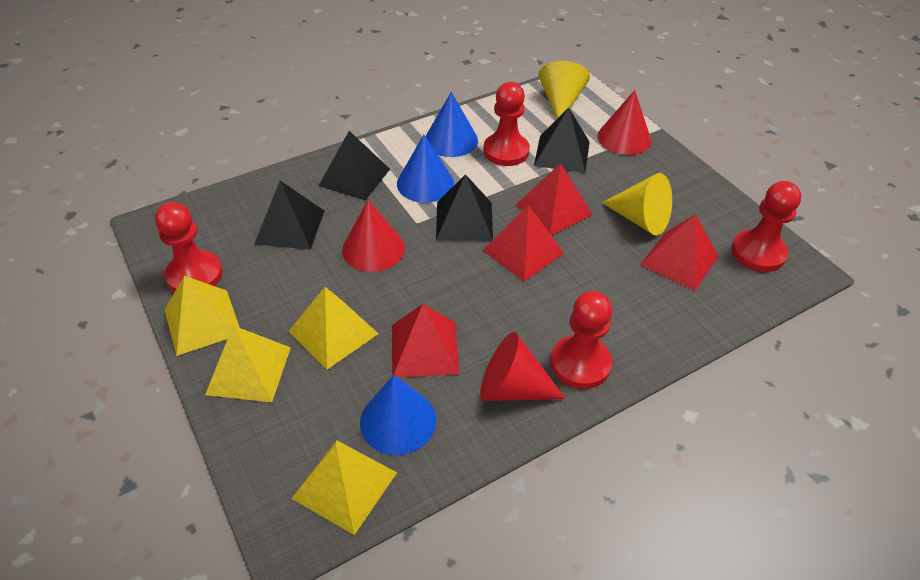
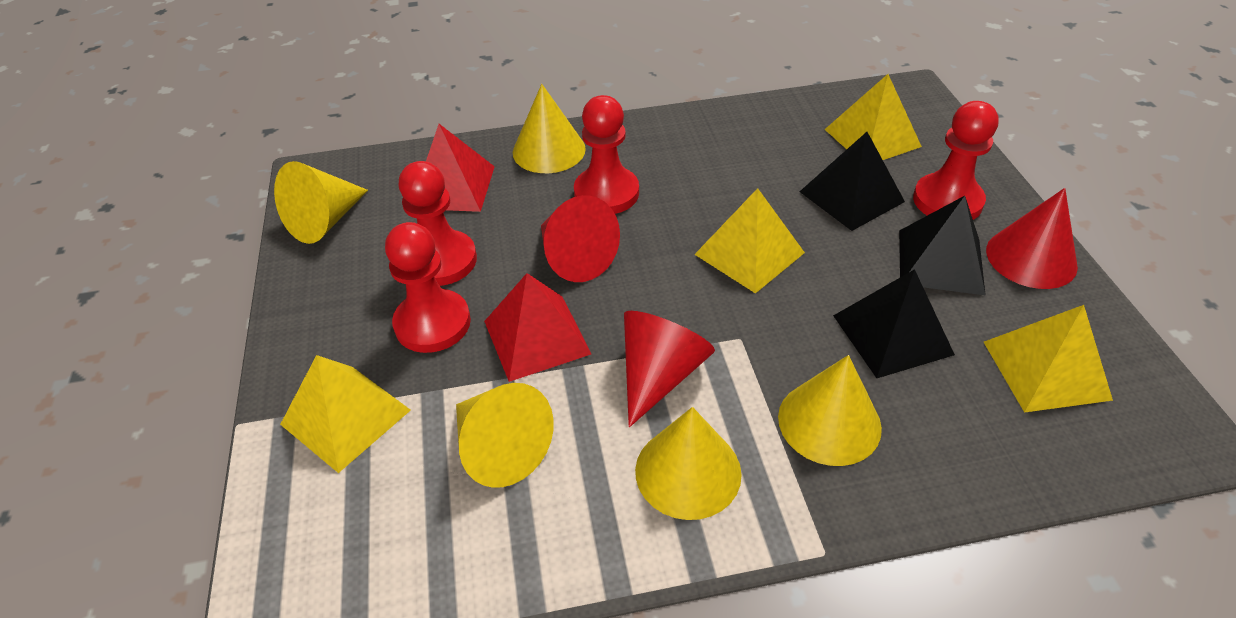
black pyramid: [255,181,324,250] [319,131,390,200] [436,174,493,241] [534,108,590,173] = 4 -> [800,132,905,231] [833,269,955,378] [899,196,986,295] = 3
blue cone: [360,375,436,455] [397,135,454,203] [426,92,478,157] = 3 -> none = 0
red pyramid: [392,304,459,377] [483,205,564,282] [516,163,593,235] [640,214,719,291] = 4 -> [426,124,495,212] [484,273,591,382] = 2
yellow cone: [538,61,590,118] [602,173,672,235] = 2 -> [274,161,368,244] [456,383,554,488] [513,84,586,173] [635,407,742,520] [778,355,882,466] = 5

